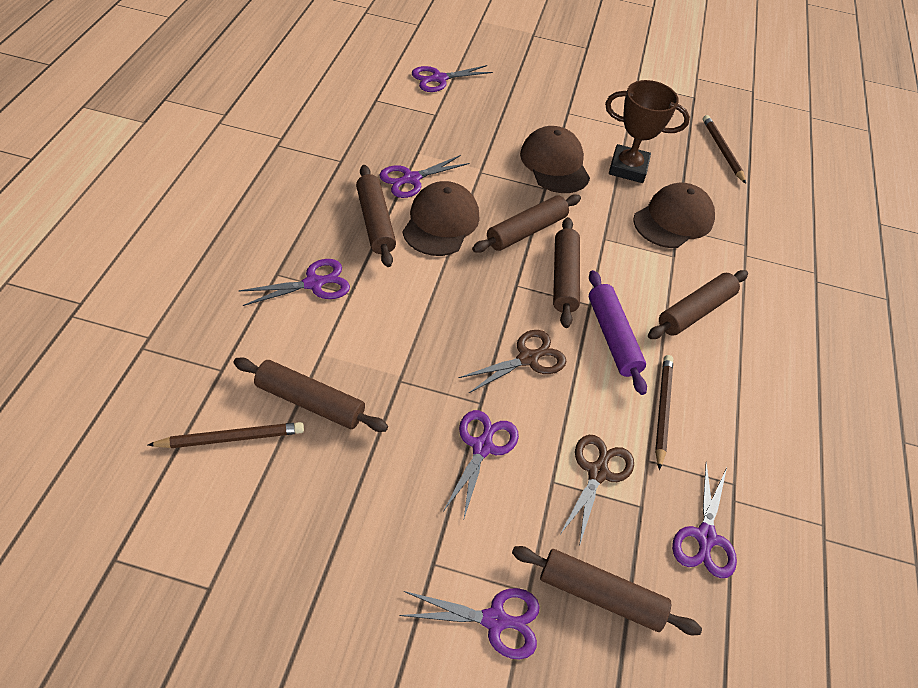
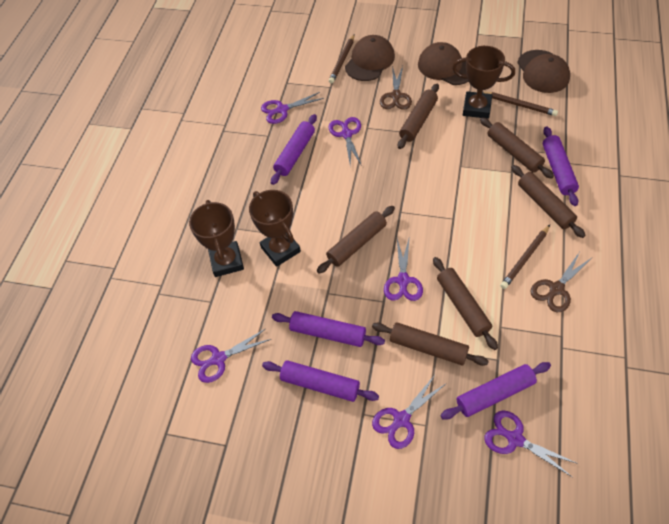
brown trophy: [605,80,690,183] = 1 -> [189,200,244,277] [249,190,301,267] [452,46,515,119] = 3
purple rolling pin: [589,270,647,395] = 1 -> [262,360,379,402] [271,114,317,185] [272,311,385,347] [440,362,551,420] [543,126,579,206] = 5

